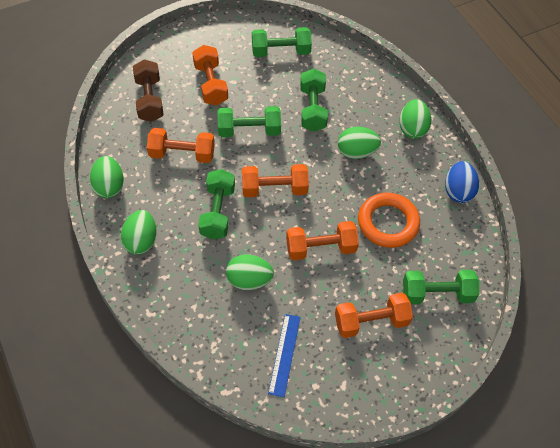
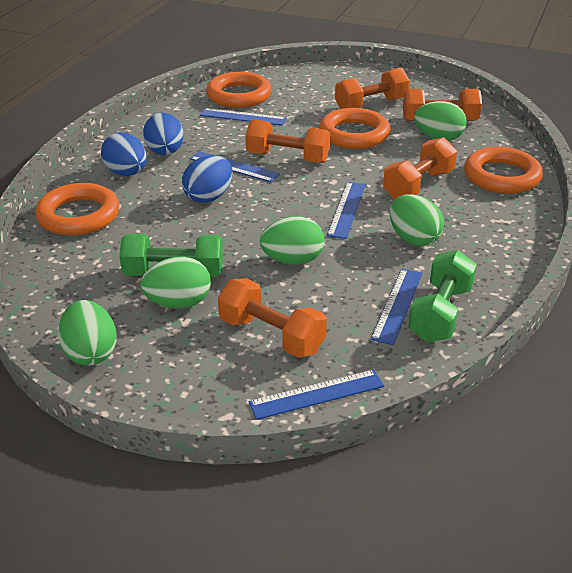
blue egg: [445,161,479,203] = 1 -> [101,133,147,176] [143,113,184,155] [182,155,233,203] = 3
blue ruler: [268,314,301,397] = 1 -> [190,151,280,182] [200,108,287,126] [249,369,384,420] [327,182,365,239] [371,269,422,345] = 5
brown dumbbell: [133,59,164,122] = 1 -> none = 0
green dumbbell: [198,169,235,239] [218,106,281,137] [252,27,312,57] [300,69,328,132] [403,270,479,304] = 5 -> [119,234,223,277] [408,250,477,342] = 2
orange ring: [358,193,420,248] = 1 -> [35,183,119,236] [206,72,272,108] [319,108,390,149] [464,147,543,194] = 4

